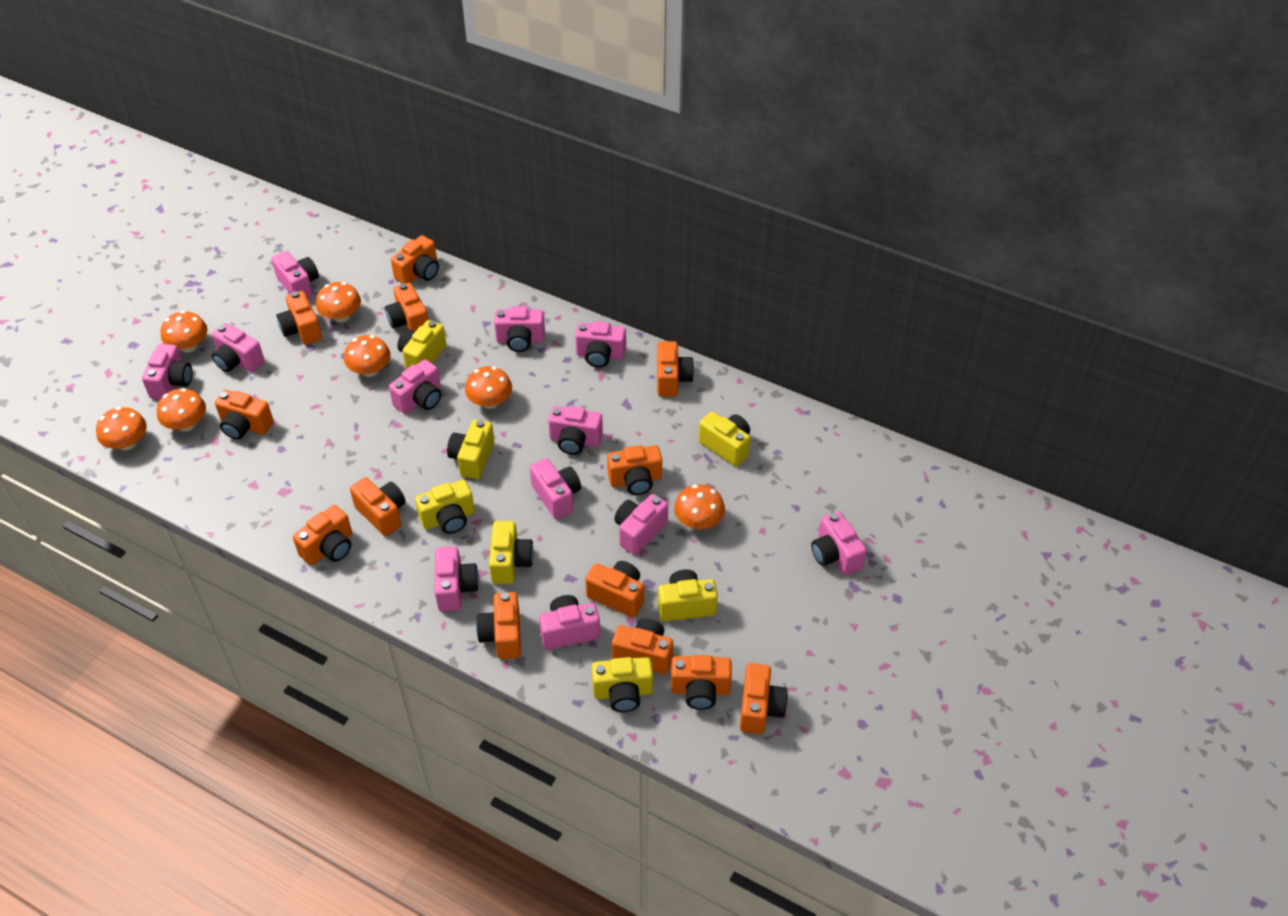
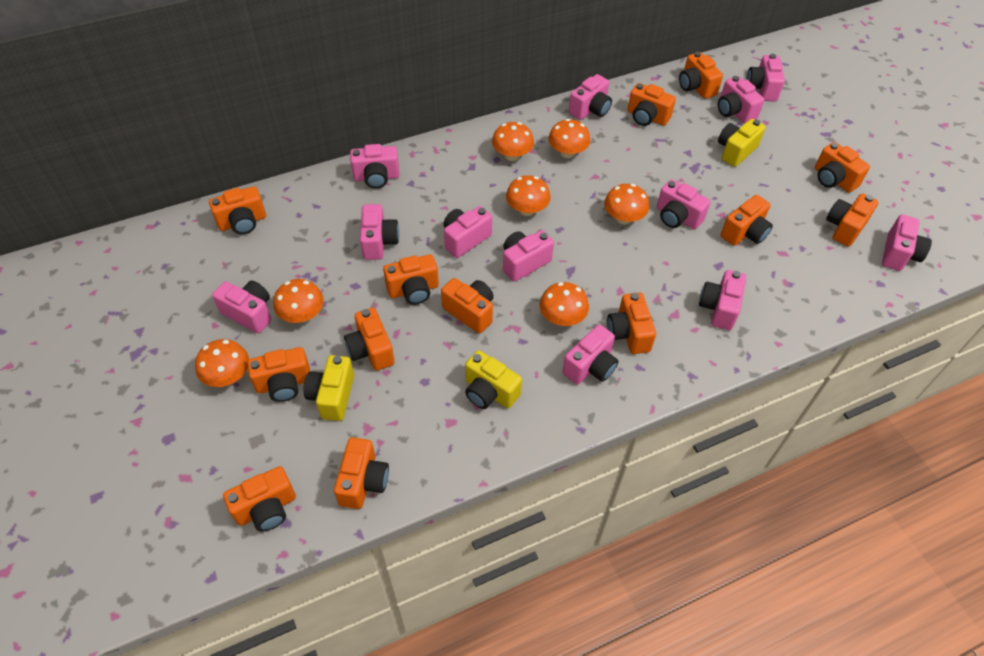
yellow camera: [397,320,446,369] [415,480,475,534] [447,419,494,480] [489,521,534,584] [592,657,653,712] [658,569,718,622] [698,412,751,466] = 7 -> [304,355,354,421] [465,350,522,409] [718,119,766,167] = 3

